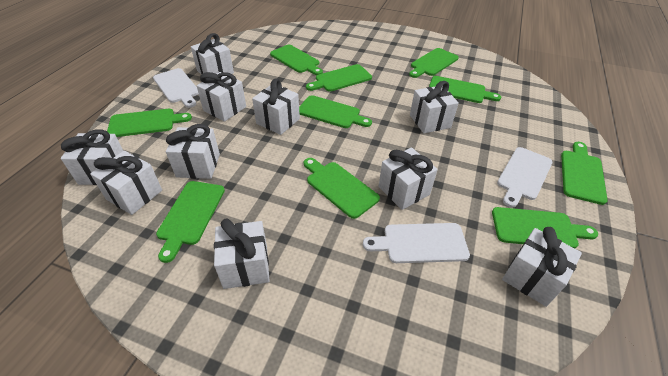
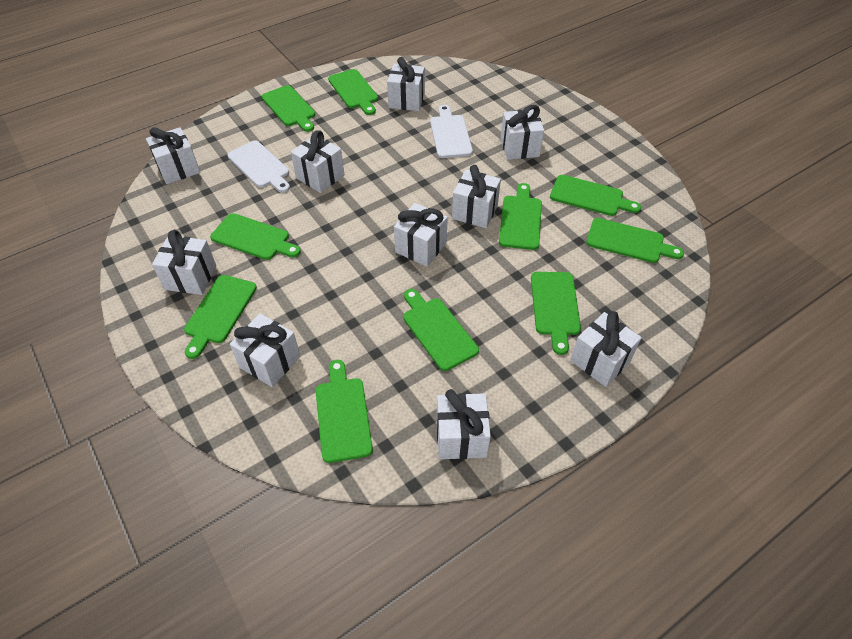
white cutting board: [153,68,199,108] [363,223,470,263] [497,147,553,207] = 3 -> [227,141,290,193] [430,105,473,158] = 2

